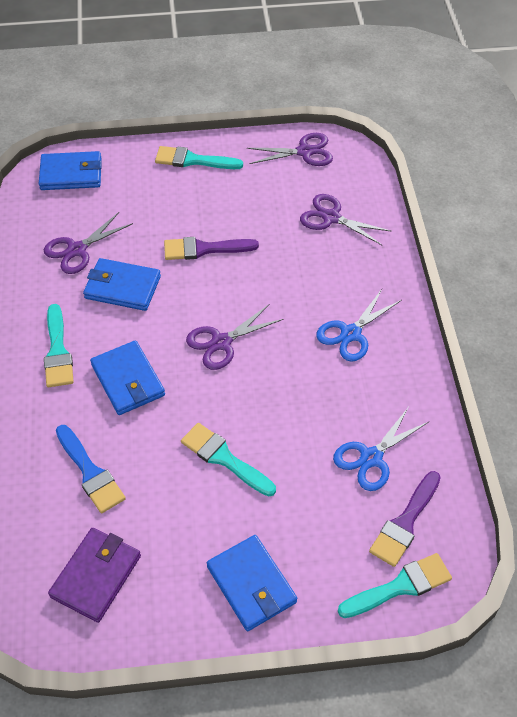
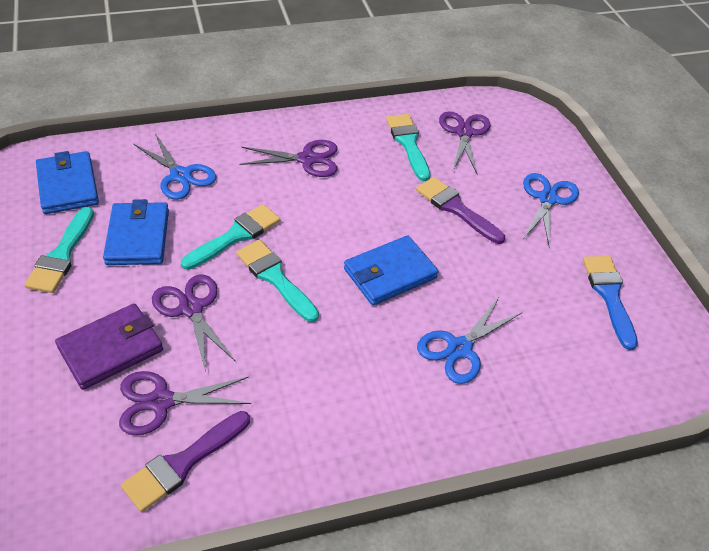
blue scissors: [316,289,402,362] [333,407,429,491] = 2 -> [134,134,216,200] [417,297,523,384] [523,173,579,247] = 3
blue wallet: [39,151,102,190] [83,258,161,311] [90,340,165,415] [207,535,297,631] = 4 -> [36,151,99,214] [103,199,169,265] [344,235,439,306] = 3

